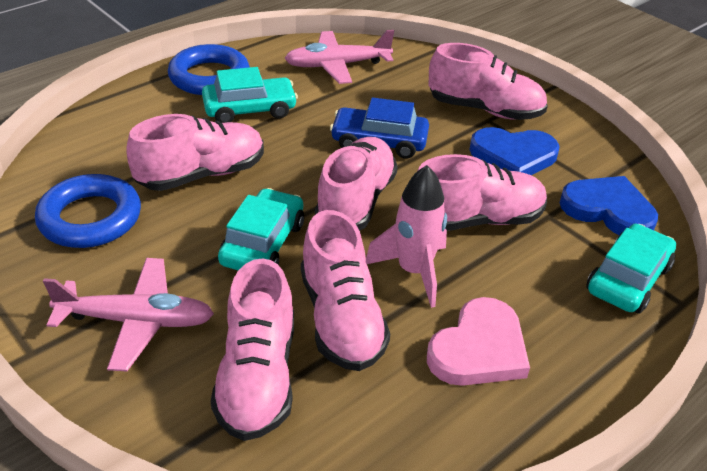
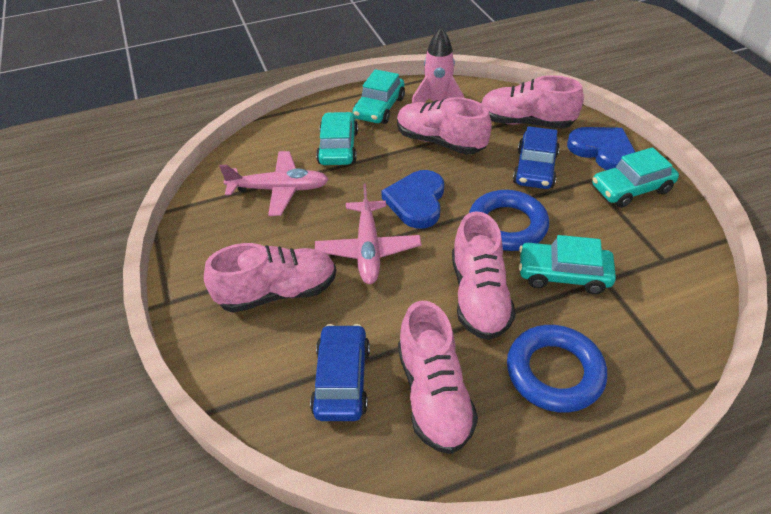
blue car: [330,98,429,159] = 1 -> [310,324,370,421] [513,126,560,189] = 2
pink heart: [427,297,530,386] = 1 -> none = 0
pink shoe: [126,114,264,191] [211,258,294,441] [301,210,390,371] [315,137,398,231] [417,154,547,231] [429,43,548,120] = 6 -> [204,243,336,313] [397,97,492,155] [398,301,478,454] [452,211,516,340] [481,75,584,129] = 5
turquoise car: [202,67,298,123] [218,188,304,270] [586,224,676,314] = 3 -> [316,112,358,165] [352,69,405,124] [519,235,616,294] [592,147,679,208] = 4

